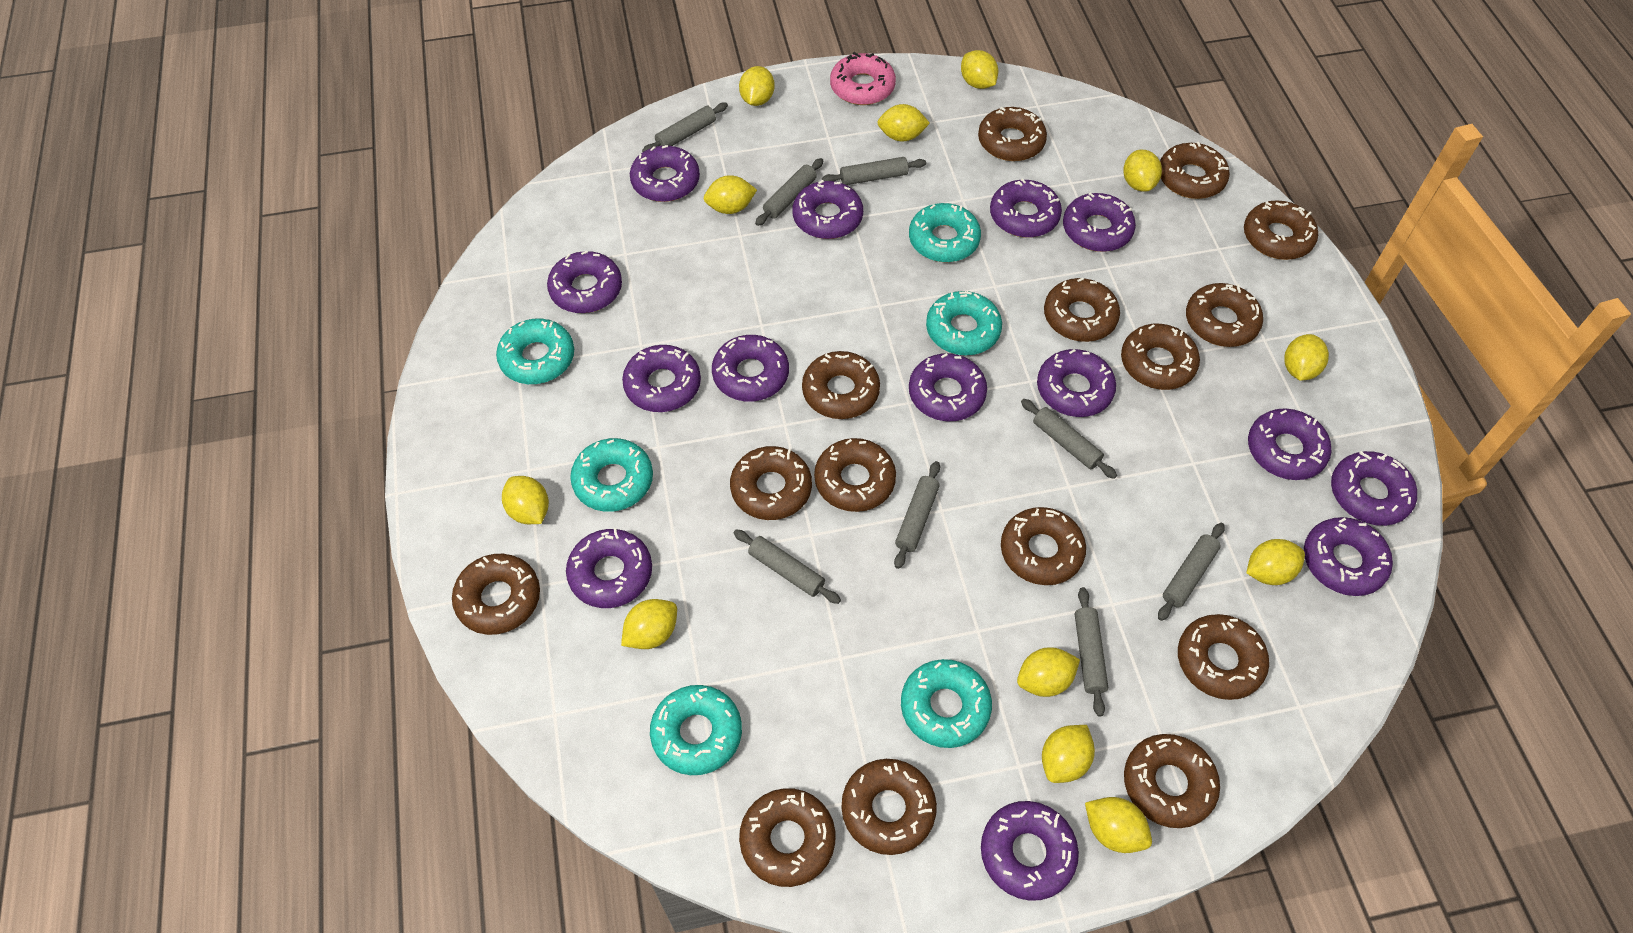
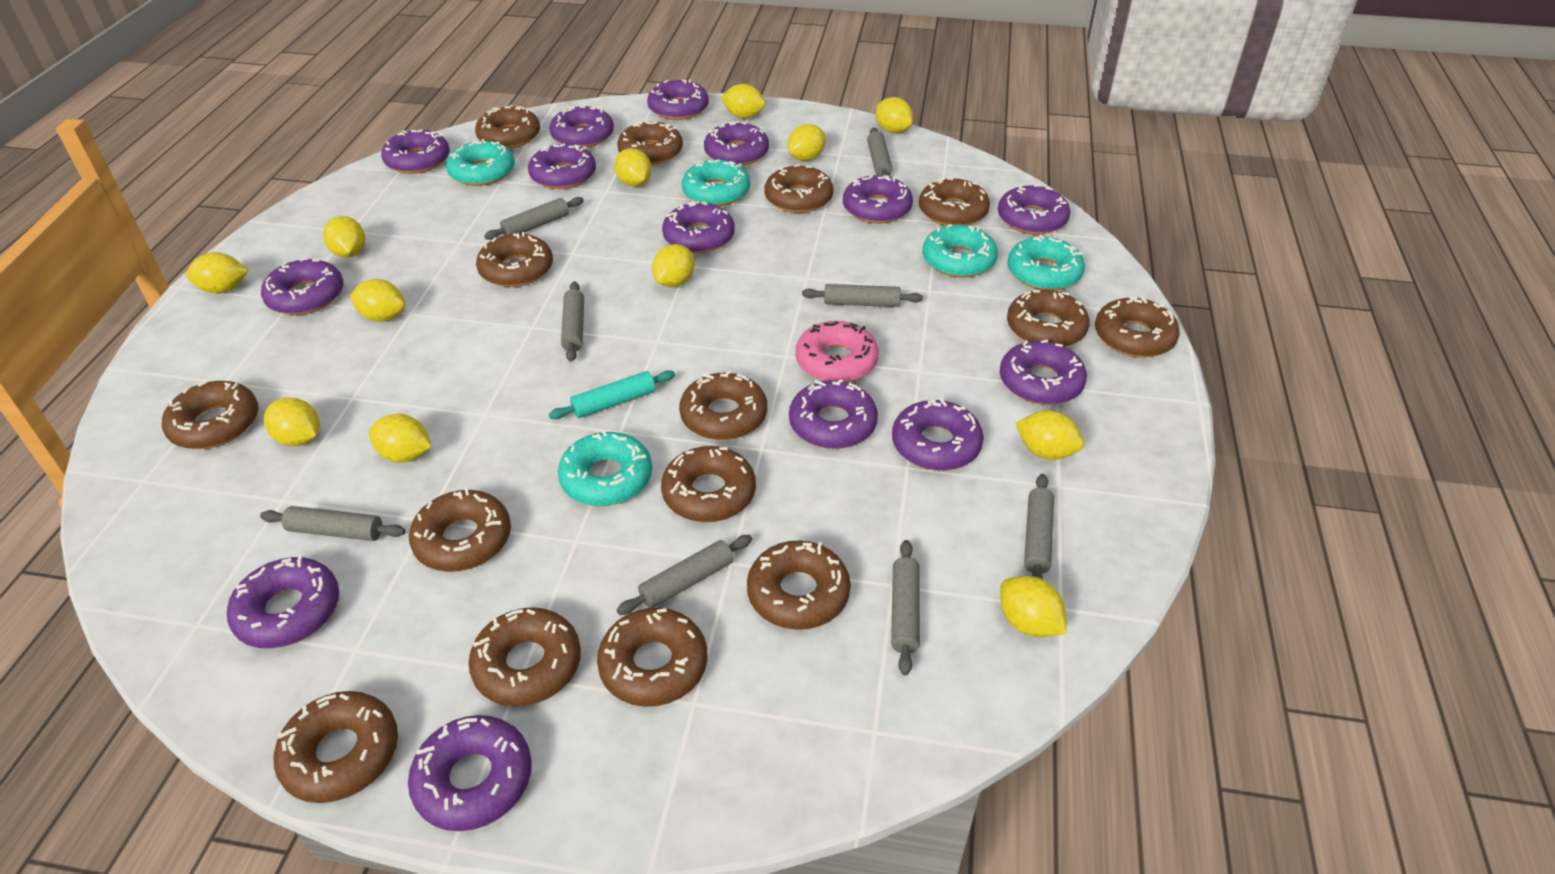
turquoise donut: [496,319,574,384] [570,438,653,512] [650,685,742,775] [901,659,992,748] [909,203,981,262] [926,291,1002,355] = 6 -> [446,139,515,186] [558,430,652,506] [682,159,750,206] [922,224,998,278] [1007,235,1085,290] = 5
turquoise rolling pin: none = 0 -> [549,370,675,419] = 1

